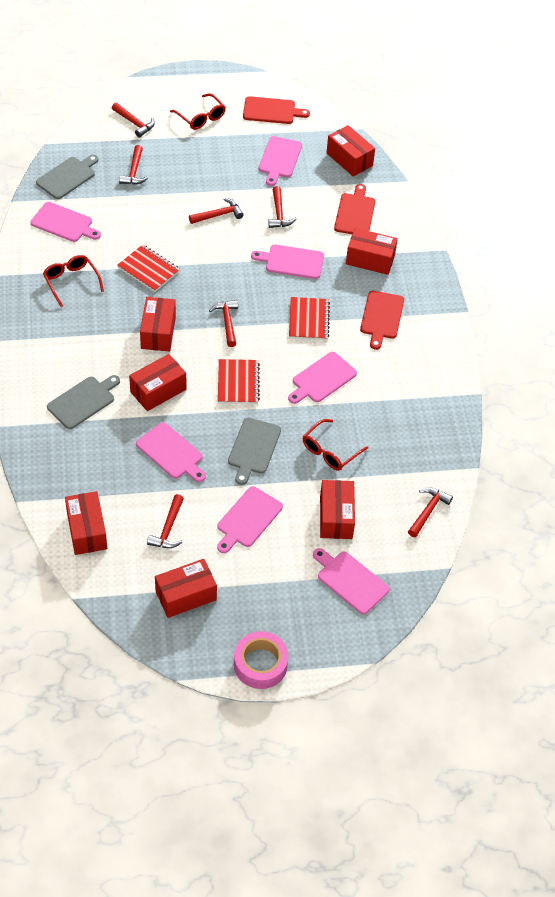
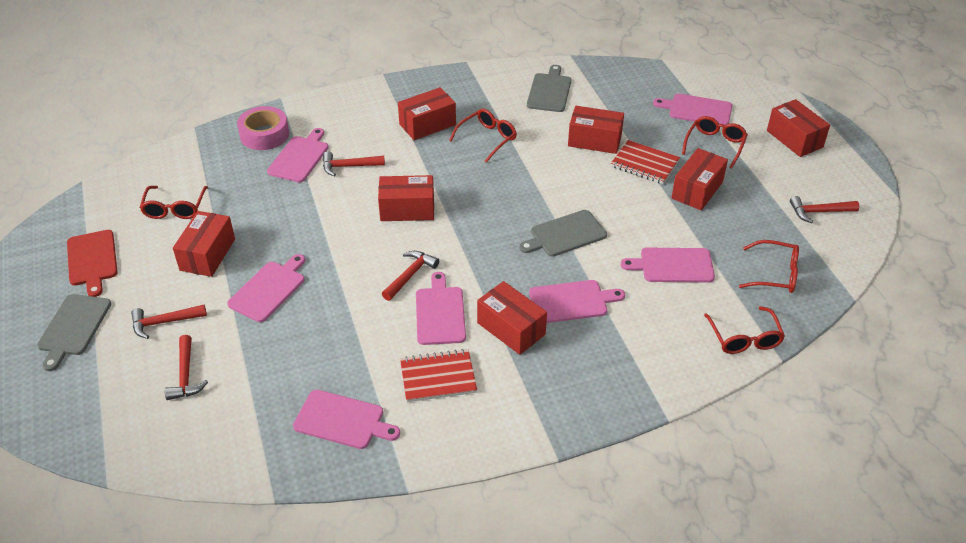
red cutting board: [243,96,310,124] [334,184,375,234] [360,291,404,350] = 3 -> [67,230,118,297] = 1
red glasses: [43,255,104,307] [170,93,226,130] [303,419,368,471] = 3 -> [140,186,208,219] [449,109,517,163] [682,116,748,169] [704,306,785,354] [739,240,799,293] = 5
red hammer: [112,103,155,138] [119,145,148,184] [147,494,184,548] [189,198,244,224] [209,300,238,347] [268,186,296,228] [408,487,453,537] = 7 -> [131,304,207,339] [165,335,208,400] [323,151,385,177] [382,251,439,301] [790,196,859,223] = 5
red notebook: [117,245,180,292] [218,359,260,404] [289,297,330,340] = 3 -> [400,349,477,402] [611,140,680,184] = 2

